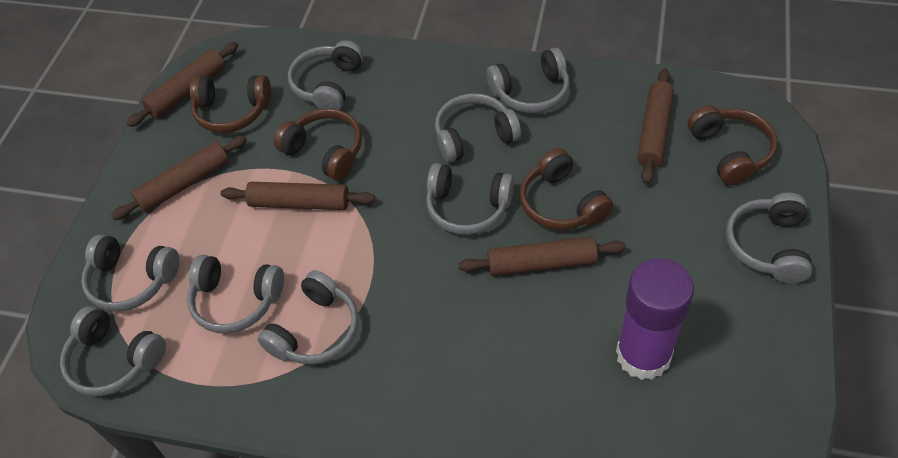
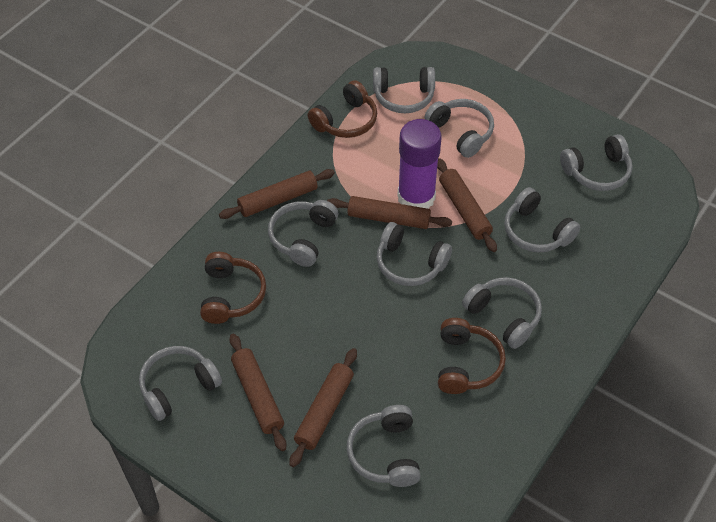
brown headphones: [190,75,271,133] [274,108,362,180] [520,148,613,230] [688,106,778,186] = 4 -> [200,252,266,324] [308,80,377,138] [438,318,506,394] = 3

